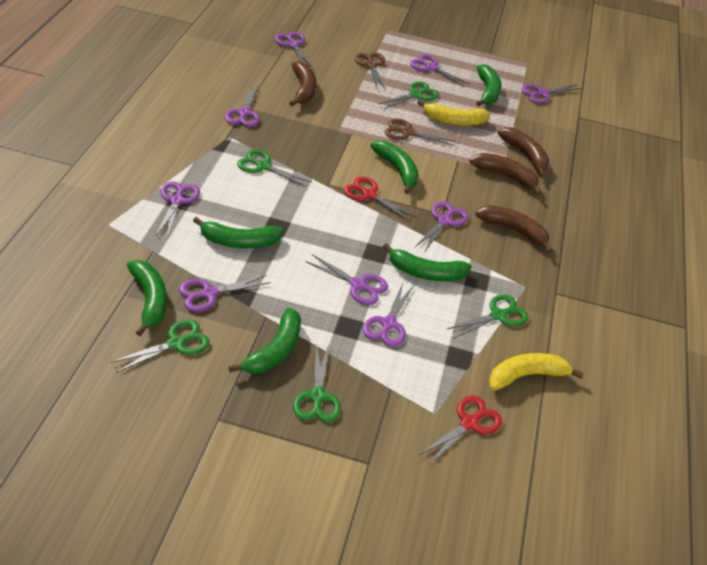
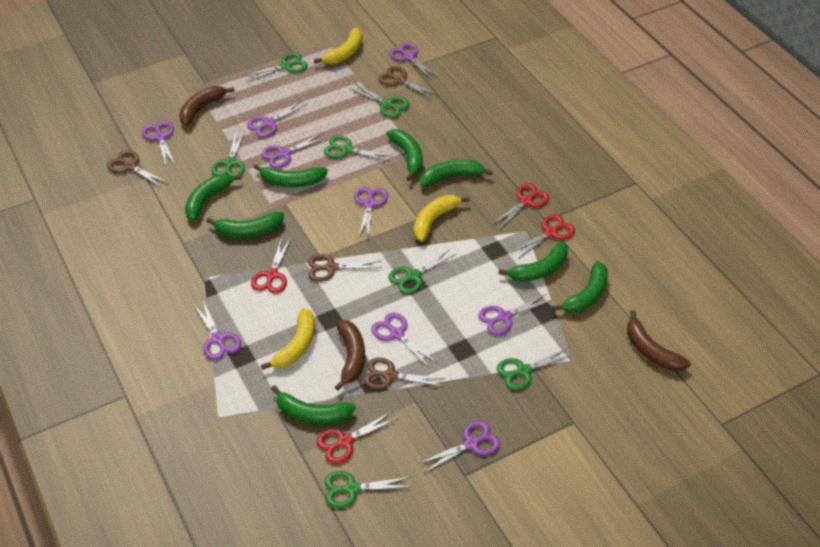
brown banana: [290,61,316,106] [469,153,542,195] [475,205,553,253] [498,127,549,178] = 4 -> [179,86,235,126] [335,320,365,390] [627,310,691,371] = 3
brown scissors: [355,53,386,90] [384,119,455,146] = 2 -> [107,150,168,187] [308,254,383,282] [364,358,446,390] [378,66,437,99] = 4
green banana: [127,260,167,336] [193,217,284,249] [228,307,301,374] [370,140,418,194] [383,243,472,281] [476,64,502,106] = 6 -> [185,174,242,221] [206,212,284,237] [254,164,328,187] [271,385,356,424] [386,129,423,181] [420,159,493,187] [499,241,568,282] [552,261,608,313] = 8
green scissors: [111,319,210,373] [237,149,311,187] [293,344,341,422] [378,82,439,109] [446,294,528,339] = 5 -> [211,131,245,176] [244,53,308,81] [324,135,391,162] [325,471,413,508] [349,84,409,118] [388,249,456,294] [497,347,574,390] = 7
red scissors: [343,177,417,222] [419,396,502,464] = 2 -> [251,237,291,294] [316,411,398,464] [492,183,549,230] [511,214,575,259] = 4
yellow banana: [417,100,491,126] [489,353,584,391] = 2 -> [261,308,315,370] [314,28,362,64] [414,195,470,242] = 3

